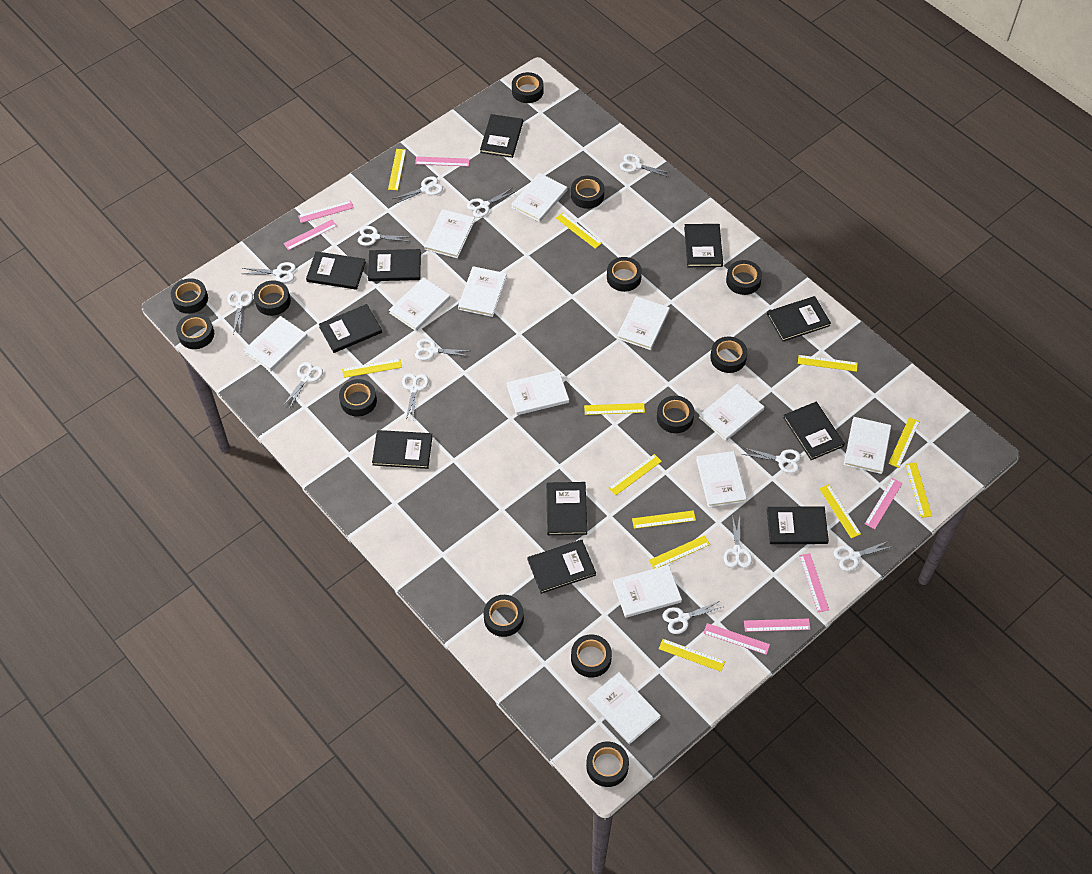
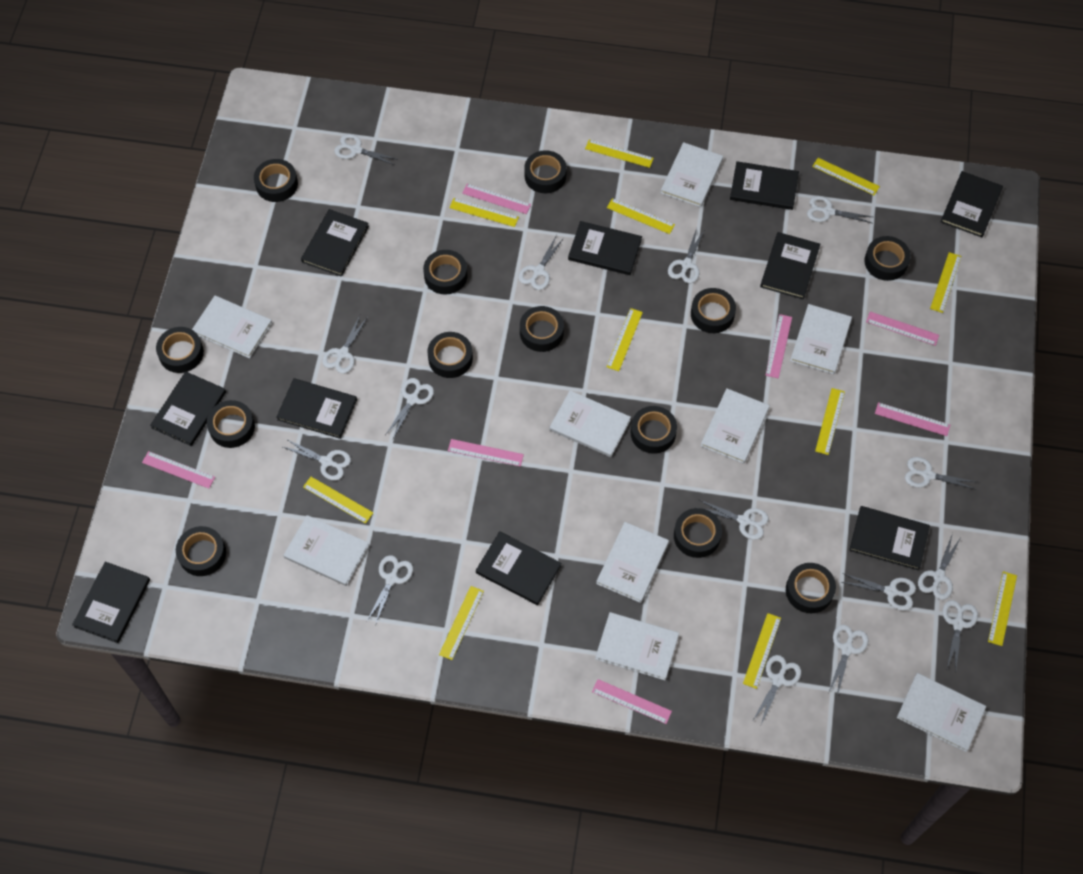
black book: [306,251,366,290] [319,304,382,353] [368,249,421,281] [372,430,433,469] [480,114,523,158] [527,540,596,594] [546,482,587,535] [684,224,723,267] [767,296,831,342] [767,506,829,544] [783,402,845,460] = 11 -> [72,562,150,643] [150,371,226,446] [276,378,357,439] [301,209,369,277] [476,531,561,605] [568,221,642,275] [730,161,799,210] [760,232,820,299] [849,506,930,570] [941,171,1003,237] = 10
white book: [244,316,307,371] [389,277,450,331] [424,209,475,258] [458,266,507,317] [507,370,569,415] [511,173,567,222] [588,672,661,744] [613,565,682,618] [617,296,670,350] [696,451,747,507] [699,384,764,441] [844,417,891,474] = 12 -> [192,296,272,359] [284,515,369,586] [550,390,631,457] [595,612,679,680] [596,522,669,603] [661,142,723,207] [701,388,770,464] [790,304,852,374] [897,673,986,752] = 9
white scissors: [227,291,253,334] [243,262,296,283] [283,362,323,409] [358,226,410,246] [393,176,443,204] [402,373,429,419] [415,339,468,360] [467,188,516,218] [620,154,670,177] [662,601,722,634] [724,515,752,568] [742,448,801,473] [834,541,893,571] = 13 -> [283,439,351,480] [322,316,368,374] [334,134,399,165] [367,556,413,625] [385,378,434,438] [518,235,564,290] [668,228,705,283] [700,500,769,540] [753,655,801,725] [807,196,872,223] [829,625,868,696] [842,573,916,611] [905,457,977,490] [918,533,960,600] [943,600,978,669] = 15
yellow ruler: [342,359,402,378] [388,149,406,190] [556,213,602,249] [584,403,645,415] [608,454,662,496] [632,510,696,529] [649,535,710,569] [659,639,725,672] [798,355,858,372] [819,484,861,538] [888,417,920,468] [905,463,932,518] = 12 -> [303,477,373,524] [439,586,484,660] [449,198,519,227] [585,139,654,168] [607,198,675,234] [607,308,643,371] [743,613,781,689] [812,158,880,195] [815,388,845,455] [930,252,961,313] [988,571,1017,646] = 11

